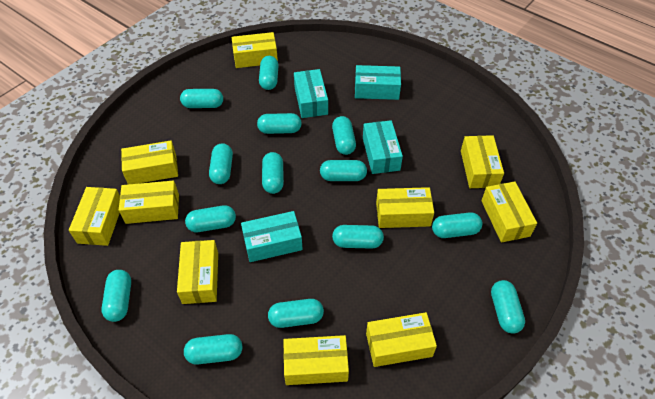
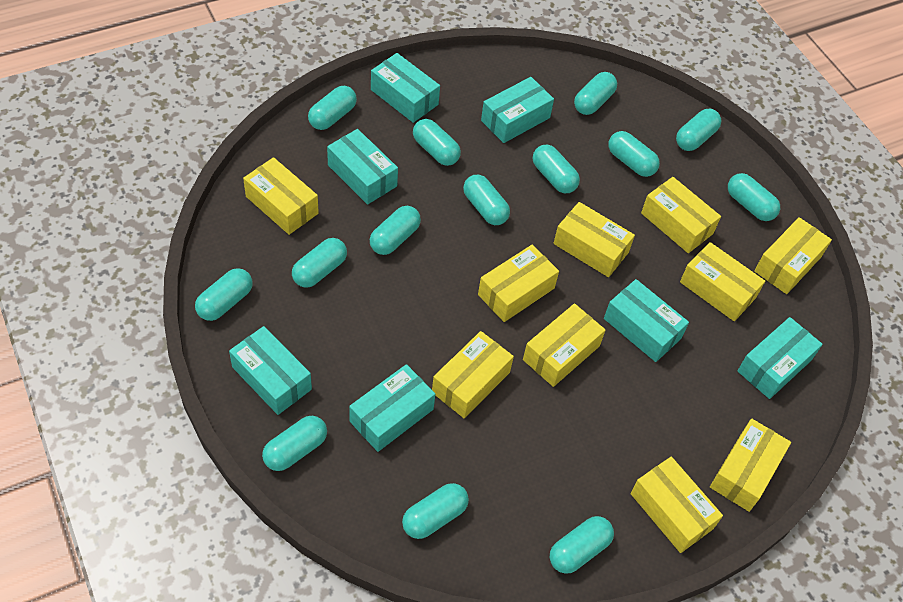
turquoise box: [241,211,303,262] [294,69,328,118] [355,65,401,100] [363,120,403,174] = 4 -> [229,326,312,415] [327,129,398,205] [349,364,435,452] [371,53,440,123] [481,77,554,143] [604,279,689,362] [737,317,823,399] = 7

